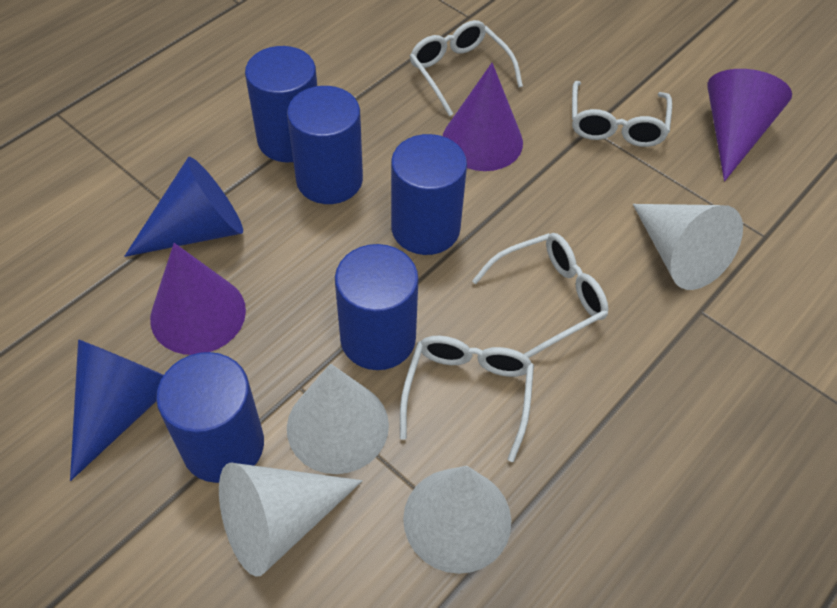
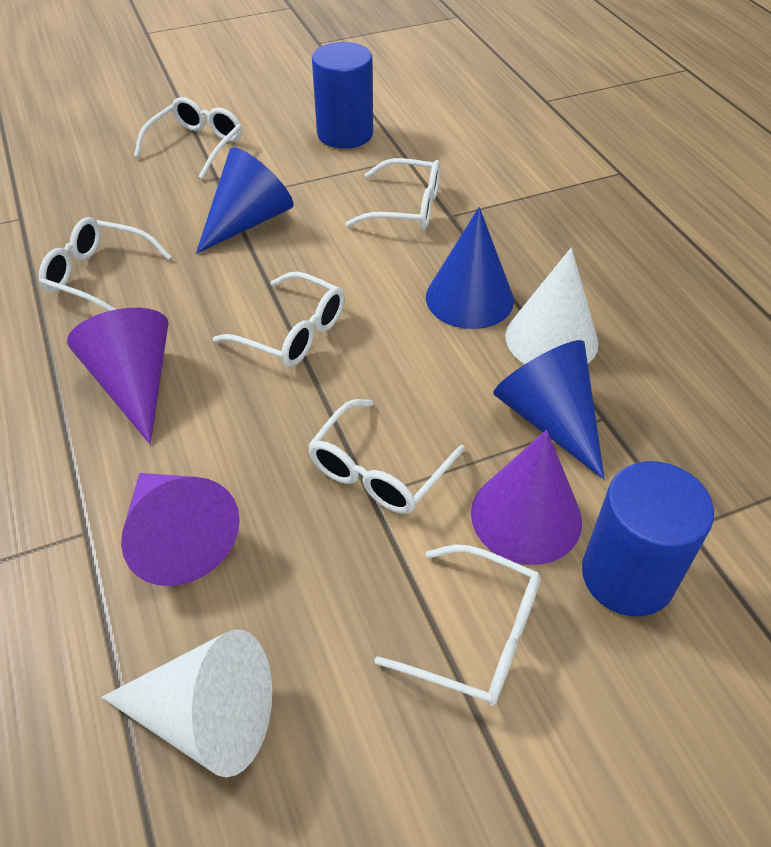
blue cone: [70,339,164,481] [124,157,243,257] = 2 -> [196,147,293,254] [426,207,514,329] [493,340,605,480] = 3
blue cylinder: [156,352,264,483] [245,46,317,162] [287,86,363,204] [335,244,419,370] [391,134,467,255] = 5 -> [312,42,373,149] [582,461,714,617] = 2
white cone: [219,463,363,577] [287,363,389,474] [403,466,511,574] [633,204,743,290] = 4 -> [101,629,272,777] [505,248,598,364] = 2
white glasses: [400,336,534,462] [410,20,523,116] [472,233,608,358] [572,81,672,147] = 4 -> [39,217,171,311] [134,97,242,179] [213,272,345,367] [308,399,465,514] [345,158,440,230] [374,545,541,706] = 6

